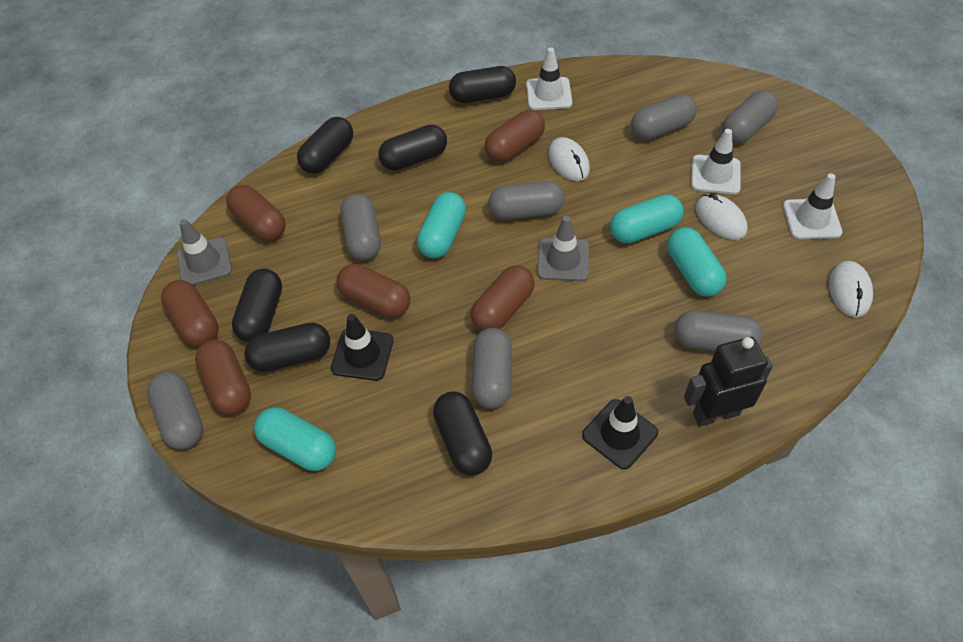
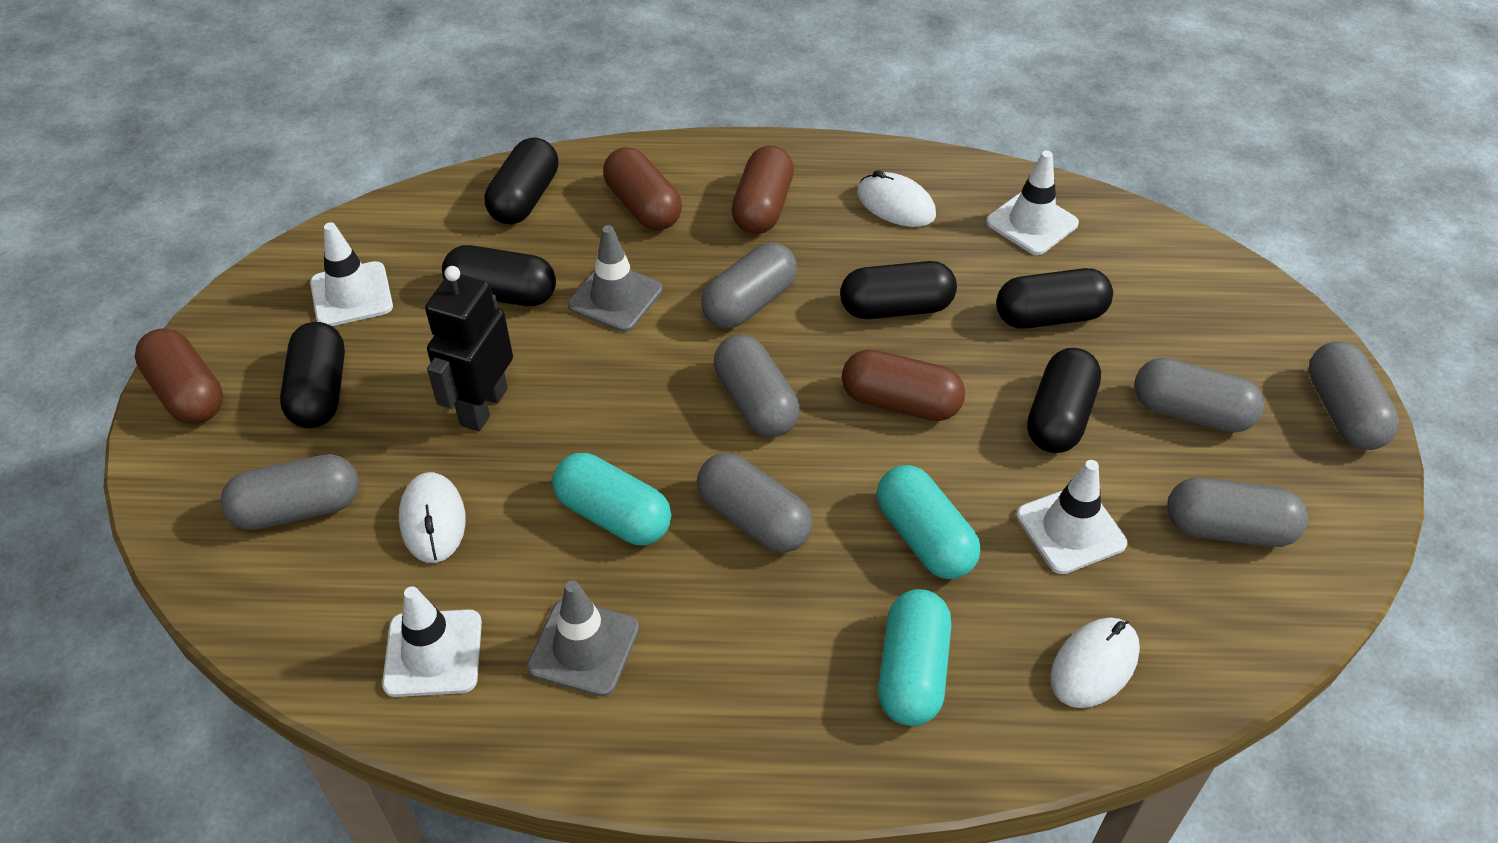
black traffic cone: [331,314,394,381] [582,396,658,470] = 2 -> none = 0
brown capsule: [161,280,219,347] [195,340,251,415] [226,185,286,241] [336,264,411,318] [471,265,535,331] [485,110,545,162] = 6 -> [135,328,223,424] [603,147,682,230] [731,146,794,234] [842,349,965,421] = 4
turquoise capsule: [254,407,336,471] [417,192,466,258] [610,194,684,243] [667,228,726,297] = 4 -> [552,453,671,545] [877,465,980,579] [878,589,951,726] = 3
white traffic cone: [526,47,572,110] [691,129,741,194] [783,173,842,239] = 3 -> [310,222,393,326] [382,586,482,697] [986,151,1079,255] [1016,460,1127,574] = 4

